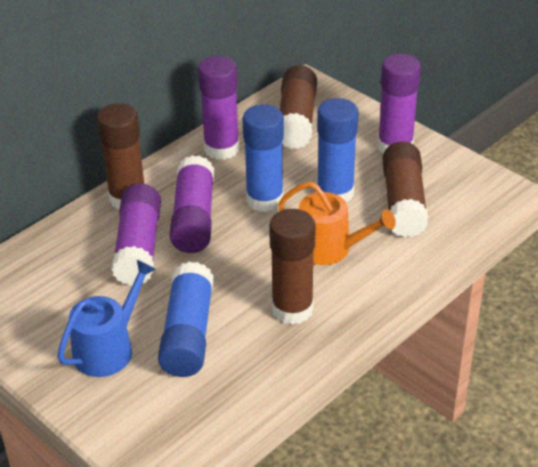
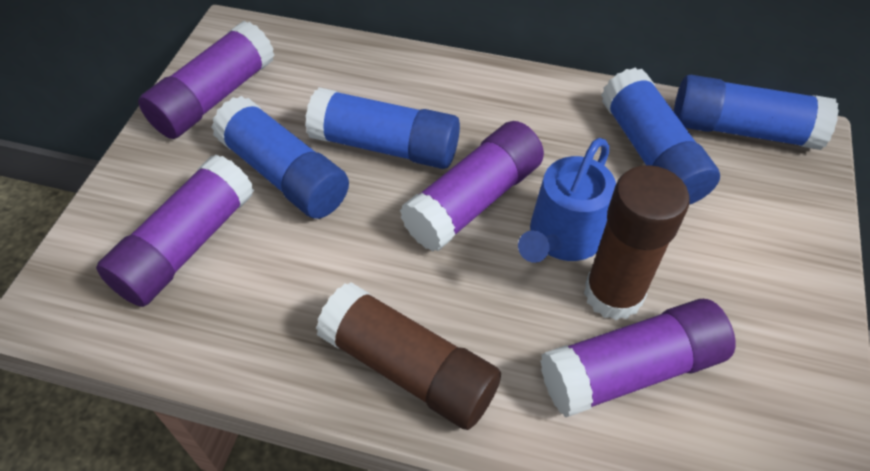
blue glue stick: [158,261,214,377] [243,104,284,212] [317,98,359,203] = 3 -> [211,96,349,219] [305,87,460,169] [601,67,720,205] [674,75,839,150] = 4
brown glue stick: [97,103,144,210] [269,209,316,325] [280,65,317,149] [382,142,428,237] = 4 -> [316,283,501,430] [584,165,690,320] = 2
orange watering can: [278,182,396,265] = 1 -> none = 0

